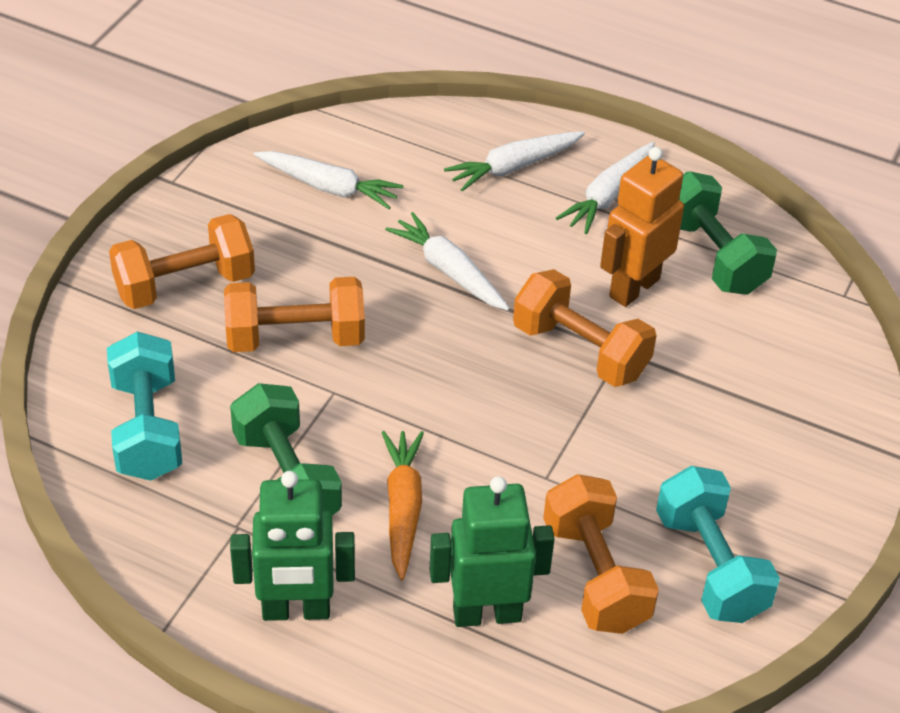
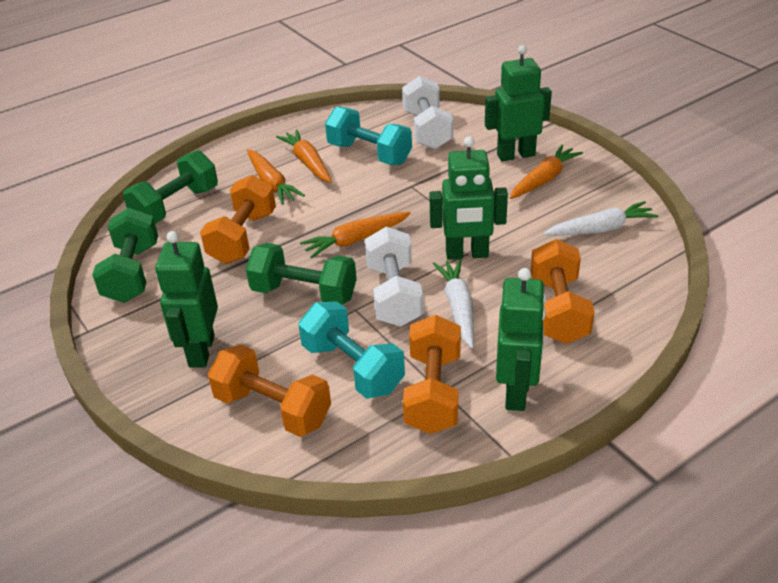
green dumbbell: [230,383,342,515] [679,171,777,295] = 2 -> [92,208,158,303] [123,150,218,224] [246,243,357,305] = 3
green robot: [230,471,355,621] [430,476,554,627] = 2 -> [155,231,218,367] [429,136,508,260] [485,45,552,161] [496,268,546,411] = 4
orange carrot: [382,431,424,580] = 1 -> [247,149,305,205] [276,130,332,183] [300,212,411,258] [510,144,583,199] = 4
orange robot: [600,147,684,307] = 1 -> none = 0
white carrot: [254,151,404,209] [385,212,510,311] [444,131,585,191] [556,142,655,234] = 4 -> [433,259,474,349] [543,201,658,236] = 2
white dumbbell: none = 0 -> [365,226,423,326] [402,76,453,149] = 2

